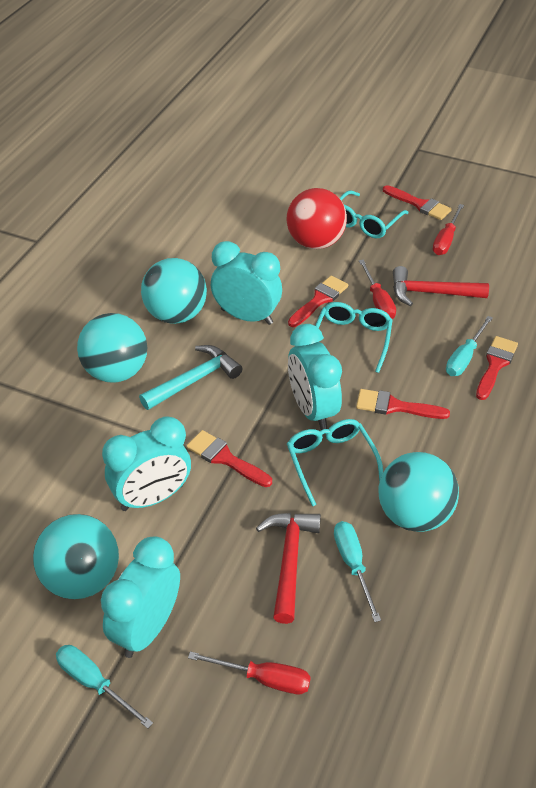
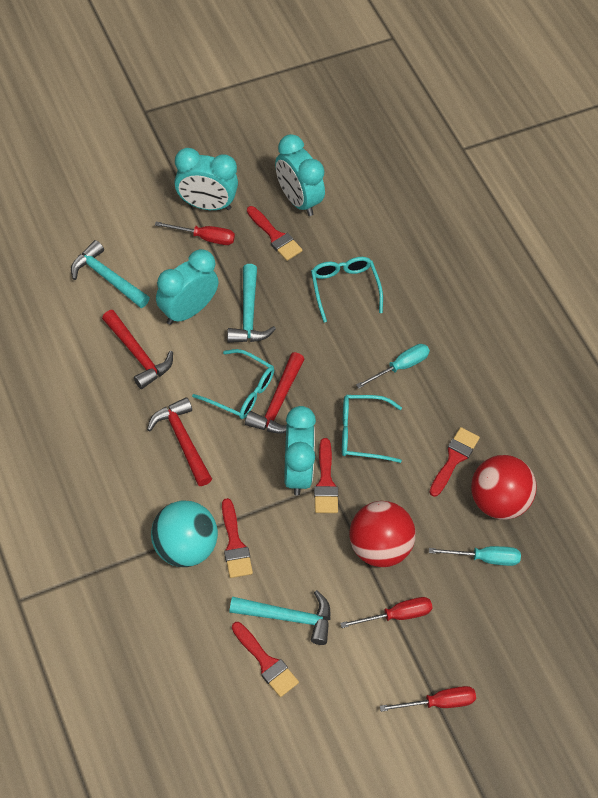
red ball: [287,188,347,249] = 1 -> [349,501,415,567] [471,455,537,520] = 2
red hammer: [256,513,321,624] [393,266,489,306] = 2 -> [102,310,173,389] [147,397,212,486] [245,352,304,433] = 3
turquoise ball: [33,514,119,599] [77,313,147,383] [141,258,207,324] [379,452,459,532] = 4 -> [151,501,218,567] = 1
turquoise hammer: [139,345,243,410] = 1 -> [71,240,150,308] [227,264,276,343] [229,590,331,645] = 3
turquoise screwdriver: [56,645,153,729] [334,521,381,622] [446,316,493,376] = 3 -> [356,344,430,389] [429,546,521,566] = 2

